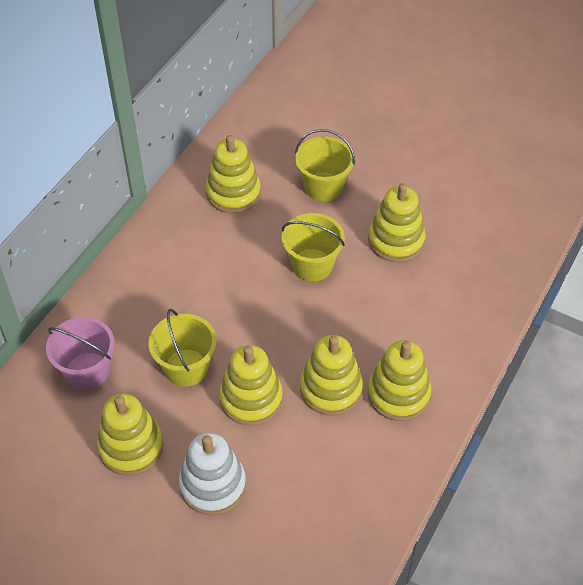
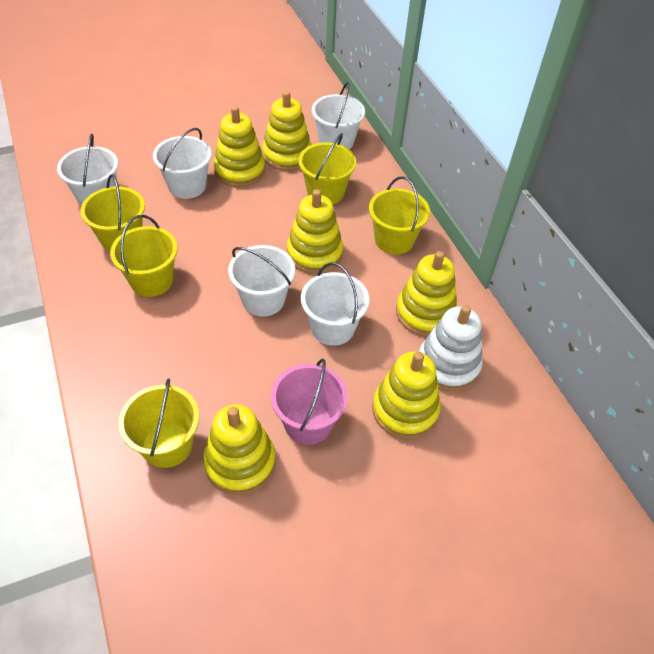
white bucket: none = 0 -> [57,134,118,206] [153,128,212,199] [228,245,295,317] [301,262,369,346] [312,82,365,150] = 5
yellow bucket: [148,309,217,387] [282,213,345,281] [295,129,355,202] = 3 -> [80,174,145,252] [110,215,178,297] [118,378,199,468] [298,133,356,204] [369,176,430,255] = 5

